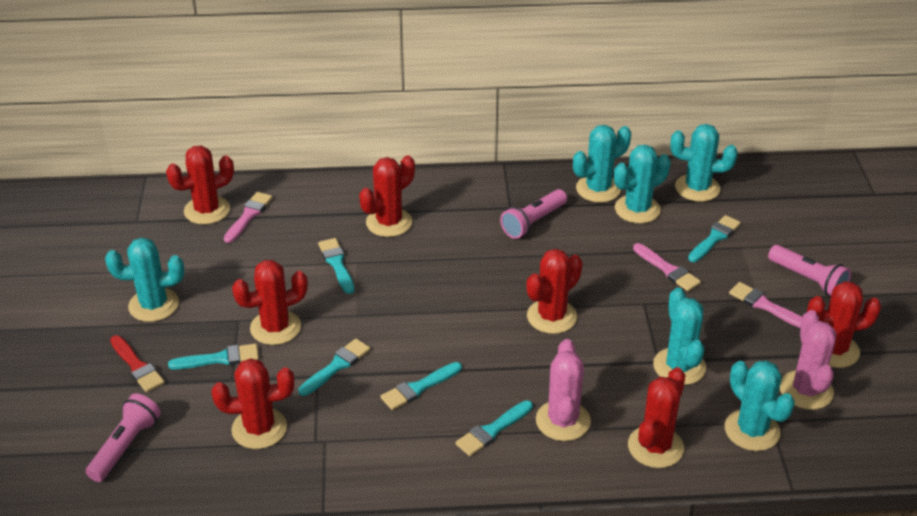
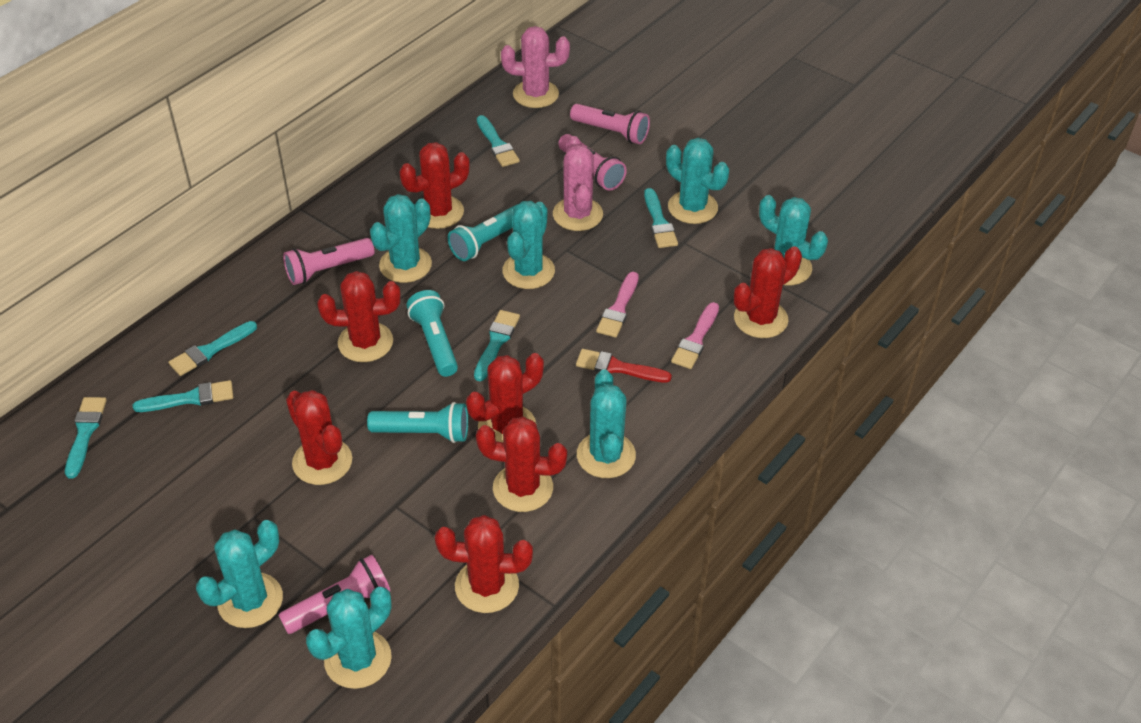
pink brush: [224,192,273,243] [633,243,701,291] [729,282,802,328] = 3 -> [596,272,639,338] [671,302,719,369] = 2
pink flashlight: [86,393,161,482] [500,189,567,239] [768,245,851,296] = 3 -> [279,554,391,634] [283,238,375,285] [558,134,627,191] [570,104,650,144] = 4
turquoise cactus: [105,238,184,322] [573,125,631,203] [614,145,670,224] [653,288,706,385] [670,124,738,202] [725,360,795,451] = 6 -> [196,520,283,628] [306,587,392,689] [370,194,432,283] [502,201,555,289] [577,370,636,478] [666,138,729,224] [759,195,828,285] = 7
turquoise flashlight: none = 0 -> [367,402,468,443] [406,290,458,377] [448,205,516,261] = 3

